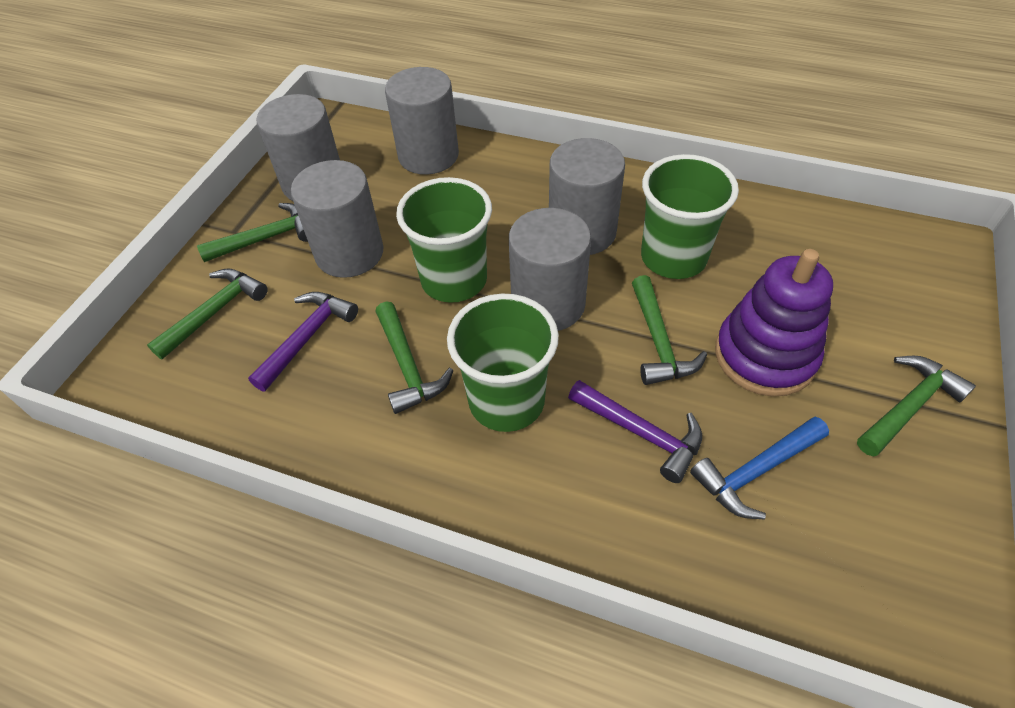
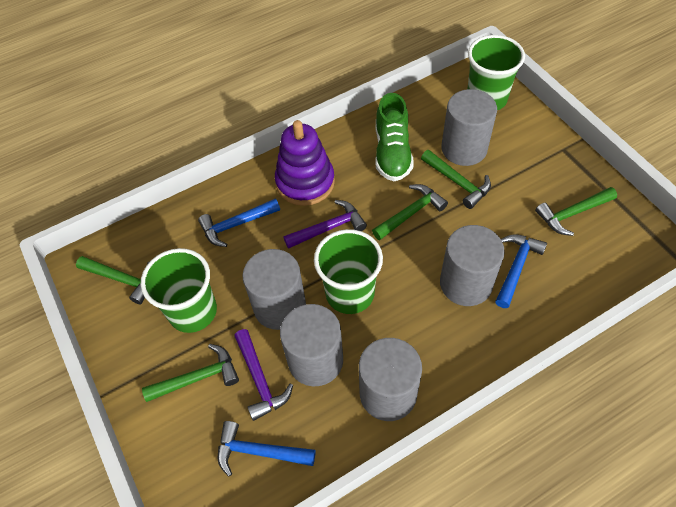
blue hammer: [690,417,829,519] = 1 -> [198,198,280,247] [218,421,316,477] [495,234,547,308] = 3
green shoe: none = 0 -> [375,93,414,181] = 1

